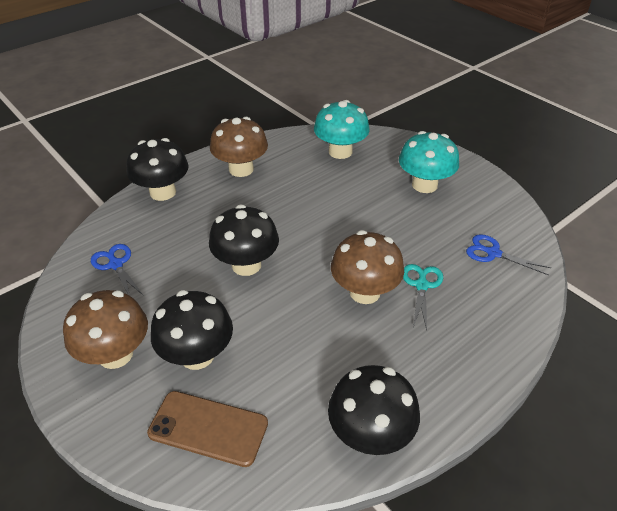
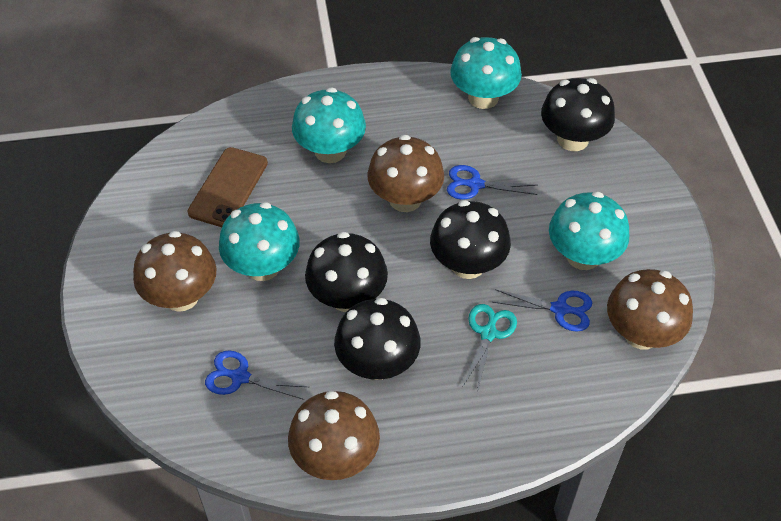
blue scissors: [91,244,144,296] [466,234,551,275] = 2 -> [205,350,308,400] [447,165,538,200] [492,289,592,332] = 3
brown mushroom: [63,290,148,369] [210,117,268,177] [331,230,404,304] = 3 -> [133,231,216,312] [288,391,380,480] [367,135,444,212] [607,269,693,349] = 4
turquoise mushroom: [314,100,370,159] [399,131,459,193] = 2 -> [219,202,300,281] [292,87,366,163] [450,37,522,109] [549,192,629,270] = 4

